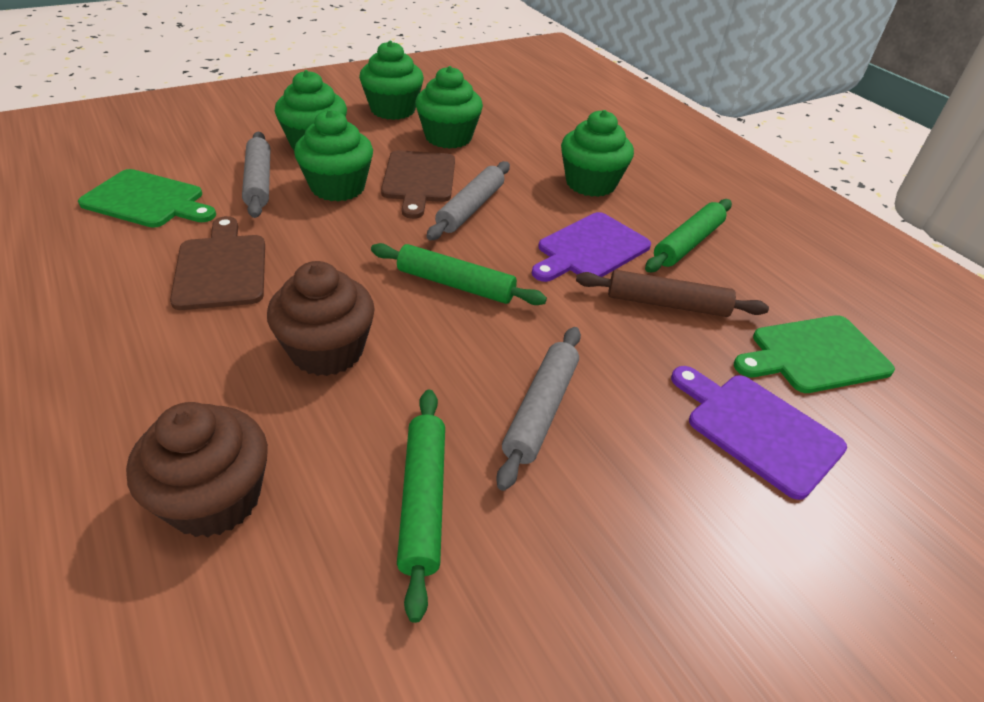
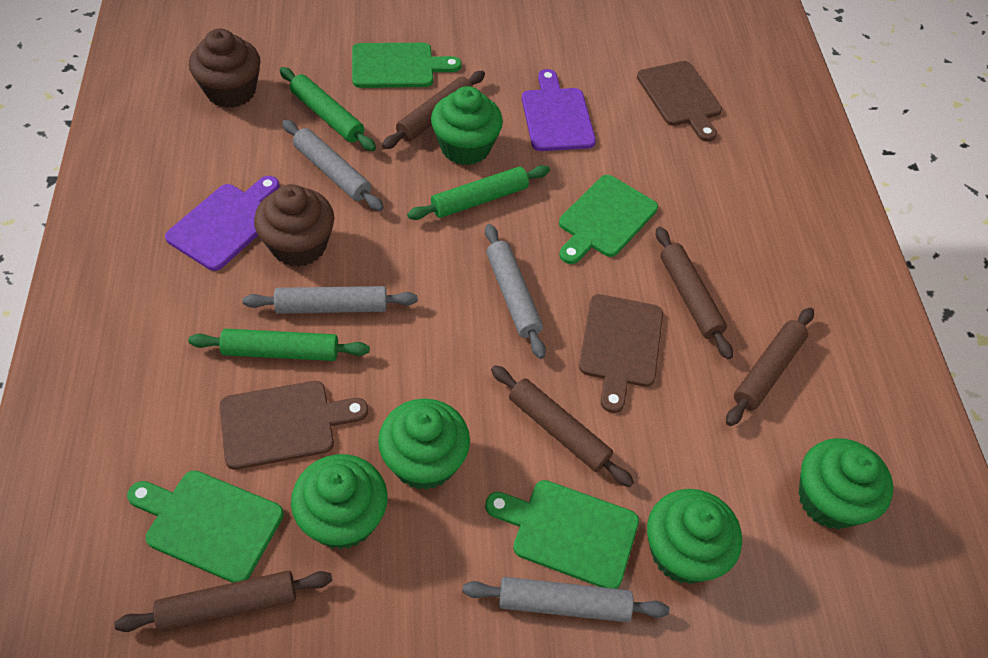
brown cutting board: [170,216,265,310] [381,150,455,219] = 2 -> [220,381,368,470] [579,294,663,413] [637,61,722,142] = 3
brown rolling pin: [576,270,769,317] = 1 -> [114,571,332,632] [382,71,485,149] [491,365,634,487] [656,227,733,359] [726,307,814,426] = 5
green cutting board: [78,169,216,228] [734,315,895,393] = 2 -> [127,470,284,583] [352,43,462,88] [485,480,639,589] [559,175,658,264] = 4
grey rolling pin: [242,132,270,218] [427,161,510,240] [496,327,581,491] = 3 -> [243,286,418,314] [282,120,384,211] [463,577,669,622] [485,224,546,359] = 4

